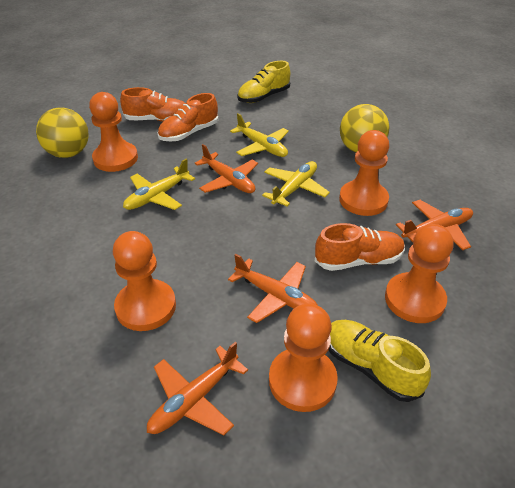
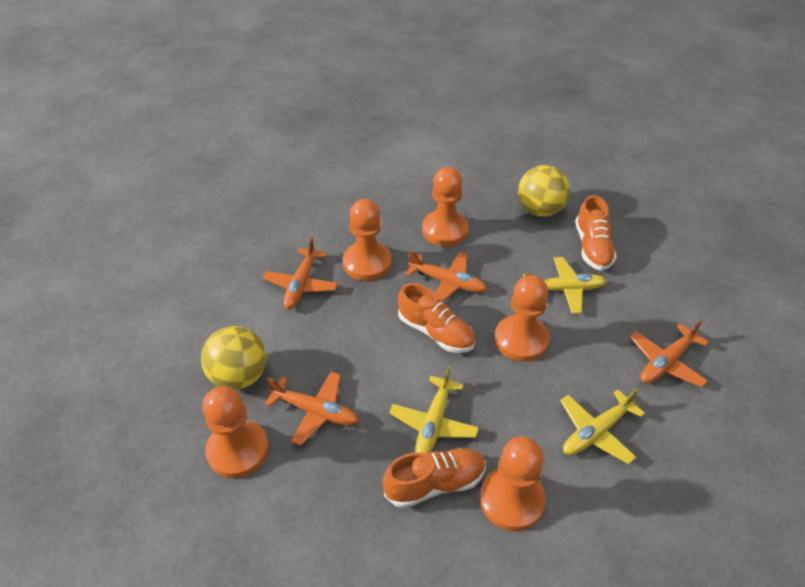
yellow shoe: [237,61,290,103] [329,320,431,402] = 2 -> none = 0

